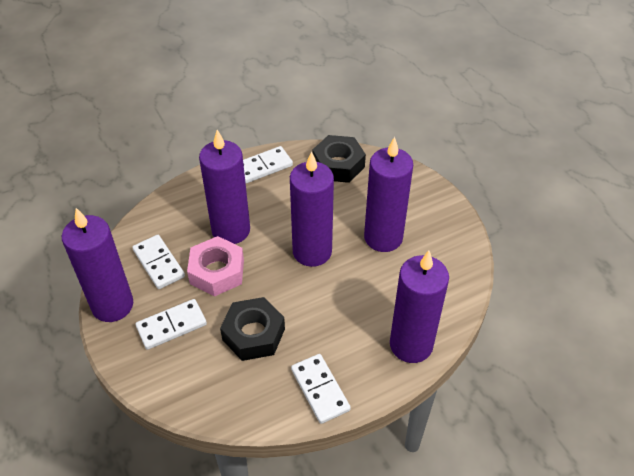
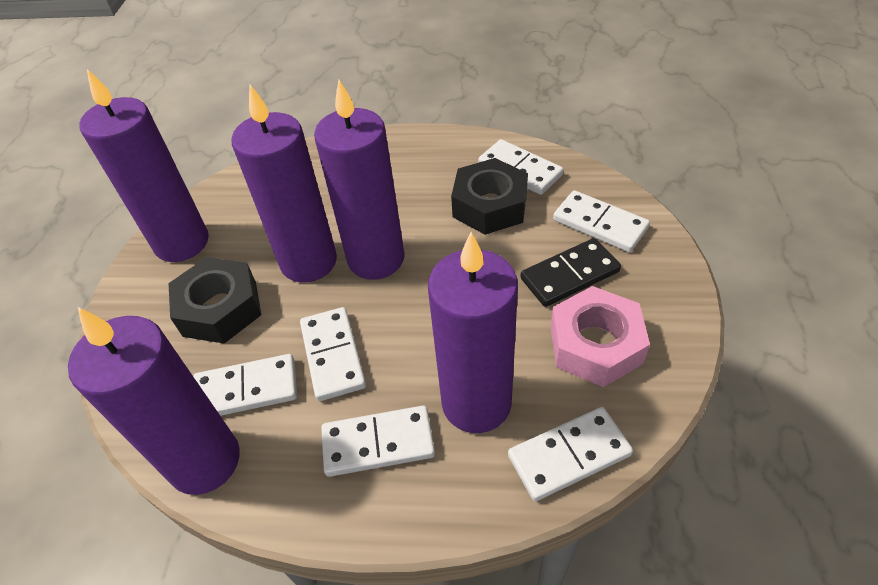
black domino: none = 0 -> [520,238,621,307] = 1
white domino: [132,235,185,289] [135,299,207,350] [243,146,293,183] [291,354,351,424] = 4 -> [193,354,297,416] [300,307,366,401] [321,405,435,477] [478,139,564,195] [508,407,633,501] [553,190,650,252] = 6

